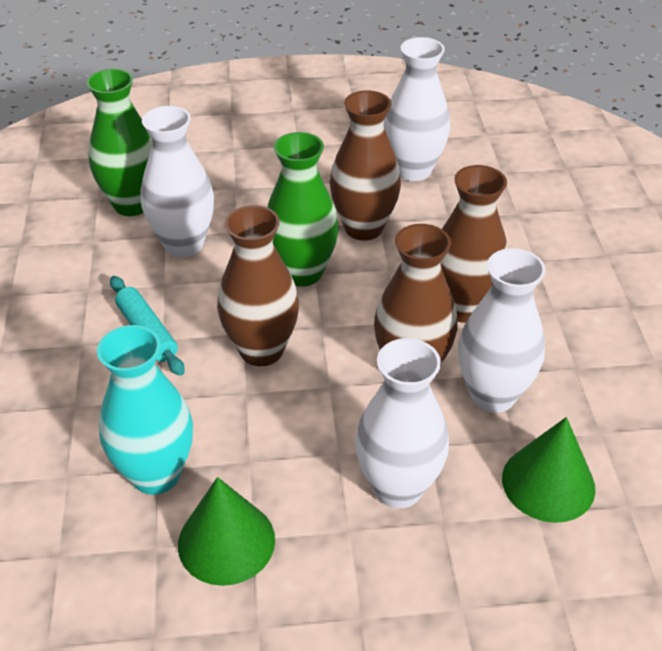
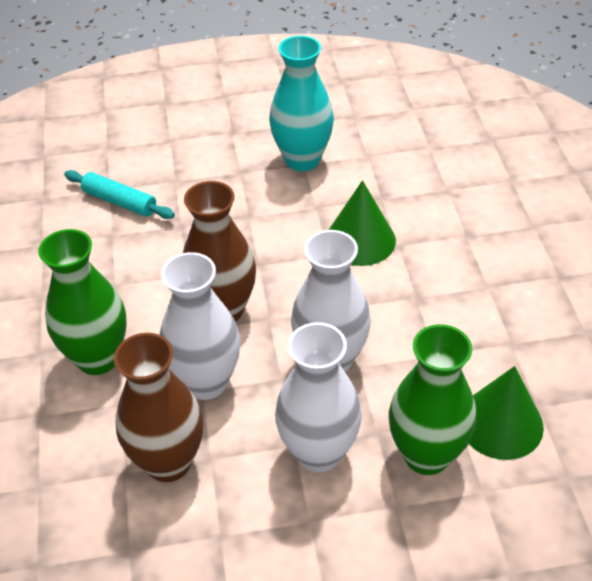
brown vase: [217,205,299,366] [330,90,401,241] [374,224,458,364] [441,165,508,323] = 4 -> [114,333,203,482] [183,181,256,322] = 2
white vase: [141,106,214,257] [355,338,449,508] [384,37,450,181] [458,248,546,413] = 4 -> [159,252,241,400] [275,322,362,473] [291,230,371,372] = 3

